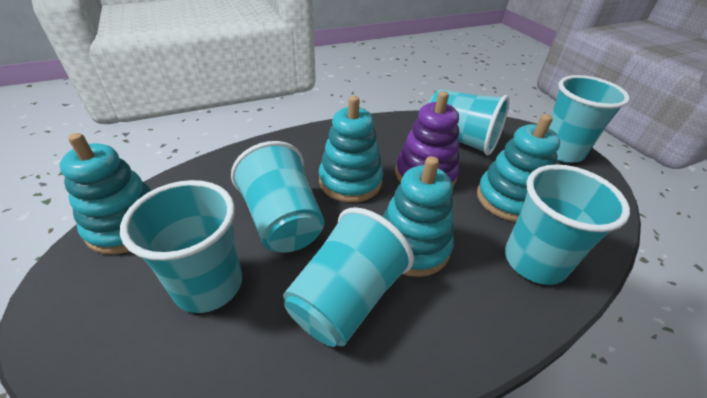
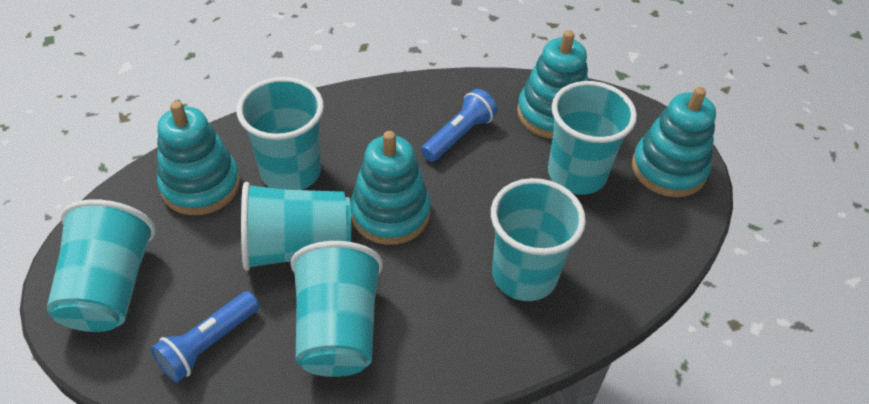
blue flashlight: none = 0 -> [151,291,259,382] [421,89,498,162] = 2
purple stacking toy: [395,91,459,186] = 1 -> none = 0

